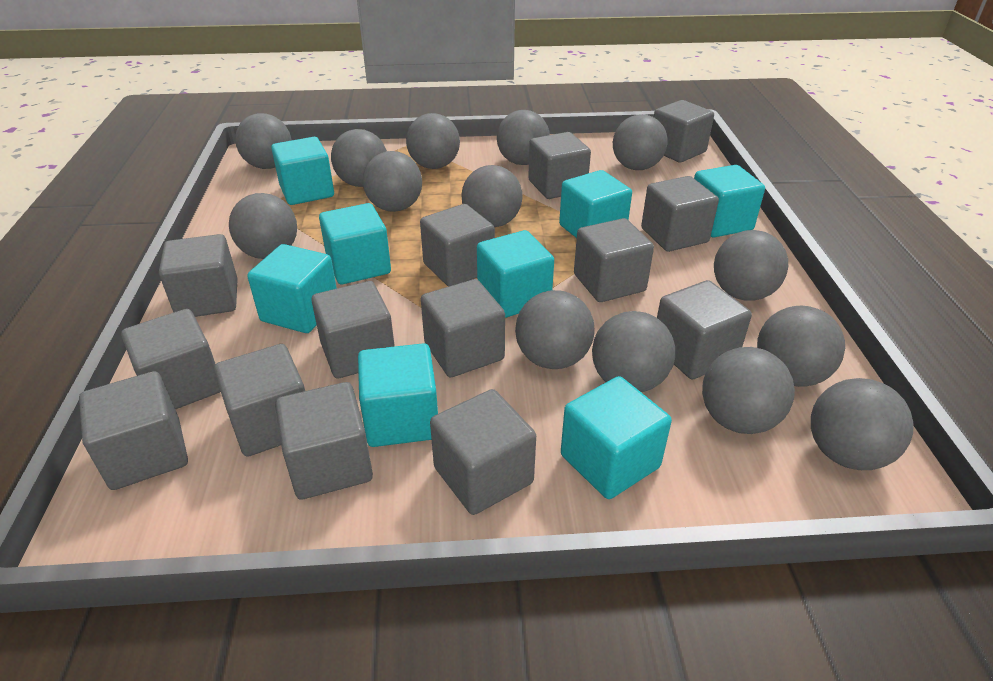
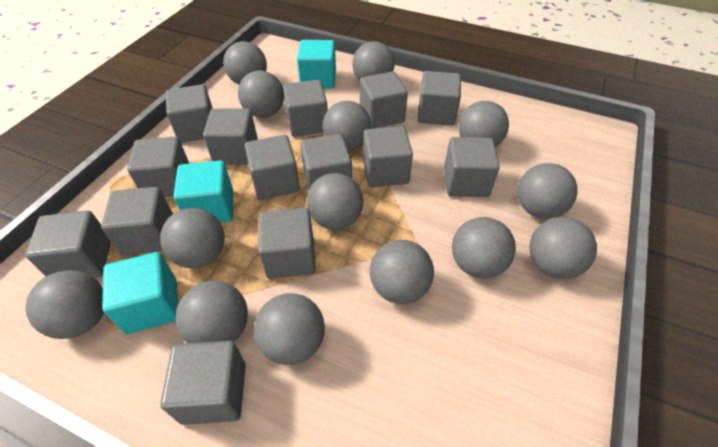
turquoise cube: [247,244,337,333] [271,137,334,205] [319,203,391,284] [358,343,438,447] [477,230,554,318] [559,170,632,238] [561,376,672,499] [694,165,765,237] = 8 -> [102,252,178,334] [173,160,233,223] [297,40,336,89] = 3

